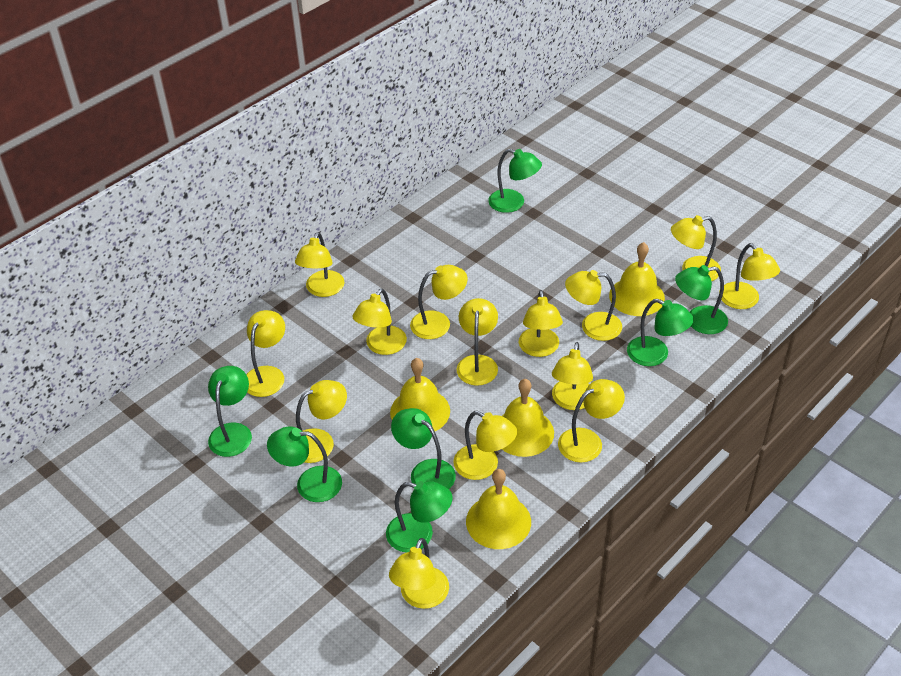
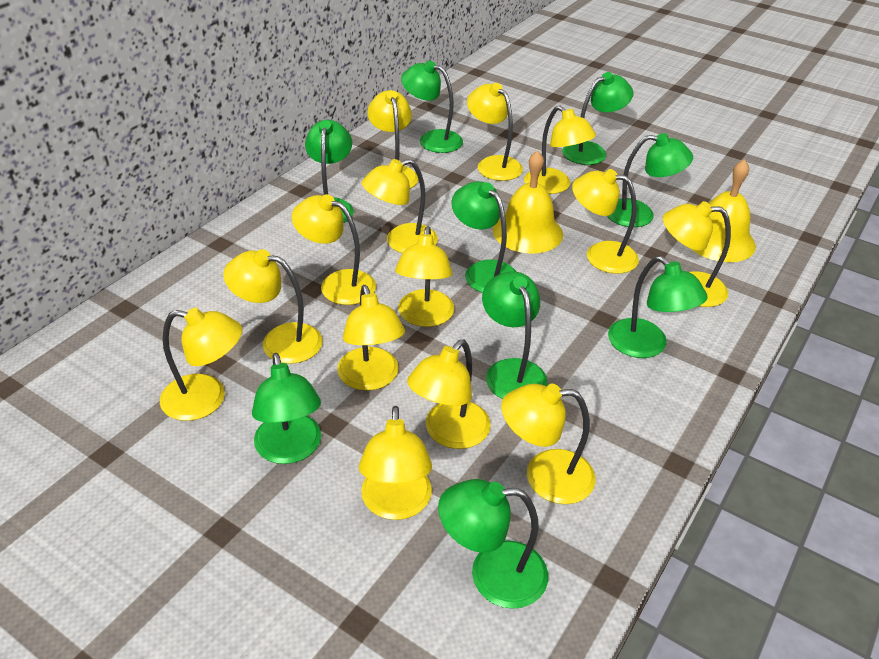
green lamp: [208,366,252,457] [267,426,342,502] [386,481,452,552] [391,408,456,489] [488,149,542,213] [627,299,694,366] [675,265,728,334] = 7 -> [252,353,321,464] [305,120,354,223] [401,60,463,153] [438,479,548,609] [451,181,516,293] [482,271,547,399] [562,72,634,165] [607,133,693,227] [608,256,708,358] = 9
yellow bell: [390,358,450,431] [466,469,531,549] [502,379,554,457] [609,242,665,316] = 4 -> [493,150,563,253] [692,159,756,262] = 2

